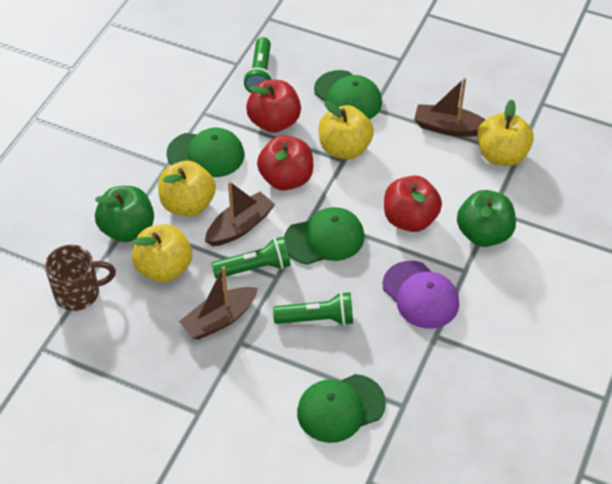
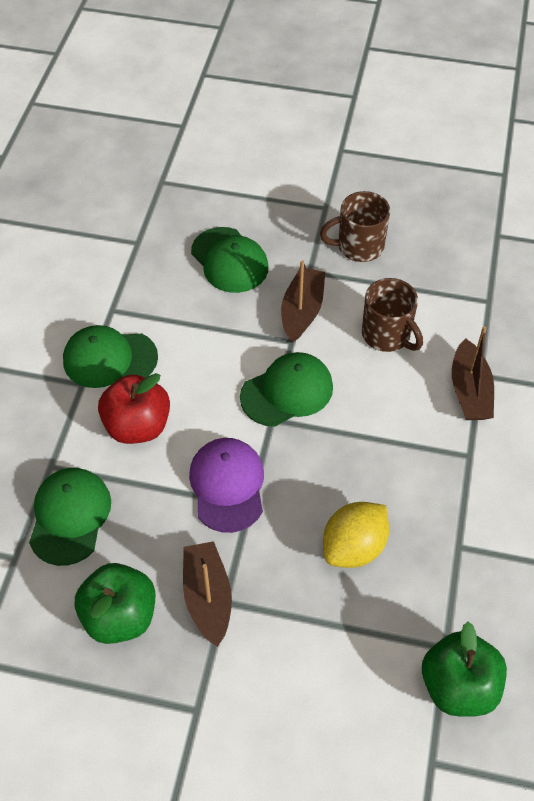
brown mug: [45,245,116,311] = 1 -> [320,191,390,262] [362,278,423,352] = 2
green flashlight: [211,237,291,278] [243,37,273,93] [273,292,353,326] = 3 -> none = 0
red apple: [246,80,301,133] [257,135,313,190] [384,175,442,232] = 3 -> [98,373,170,444] = 1
yellow apple: [132,224,192,282] [158,161,216,216] [318,101,374,159] [477,100,534,166] = 4 -> none = 0
yellow lemon: none = 0 -> [323,502,389,568] = 1

